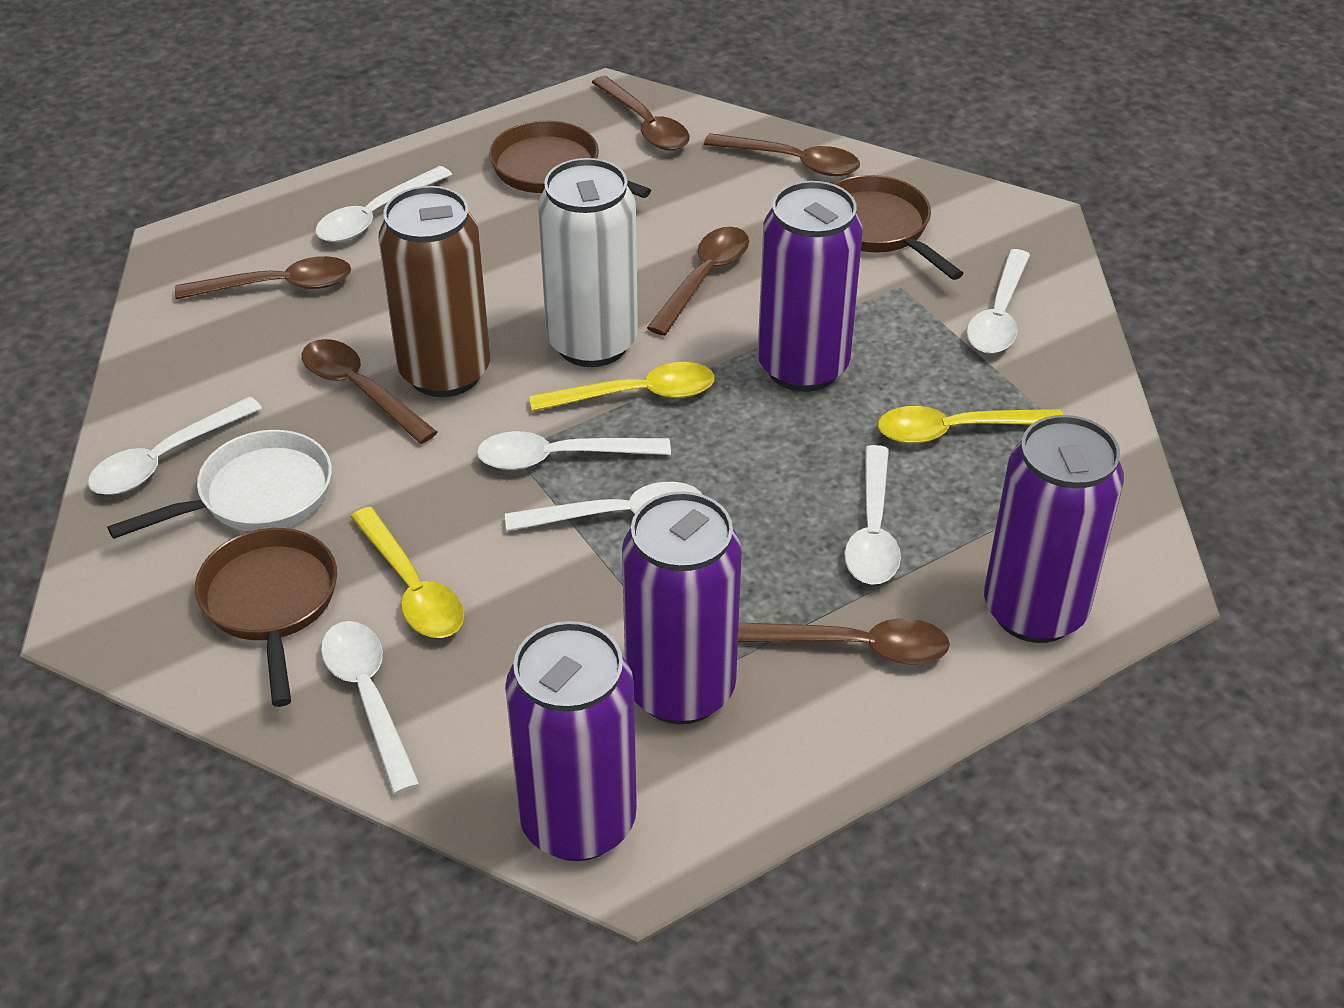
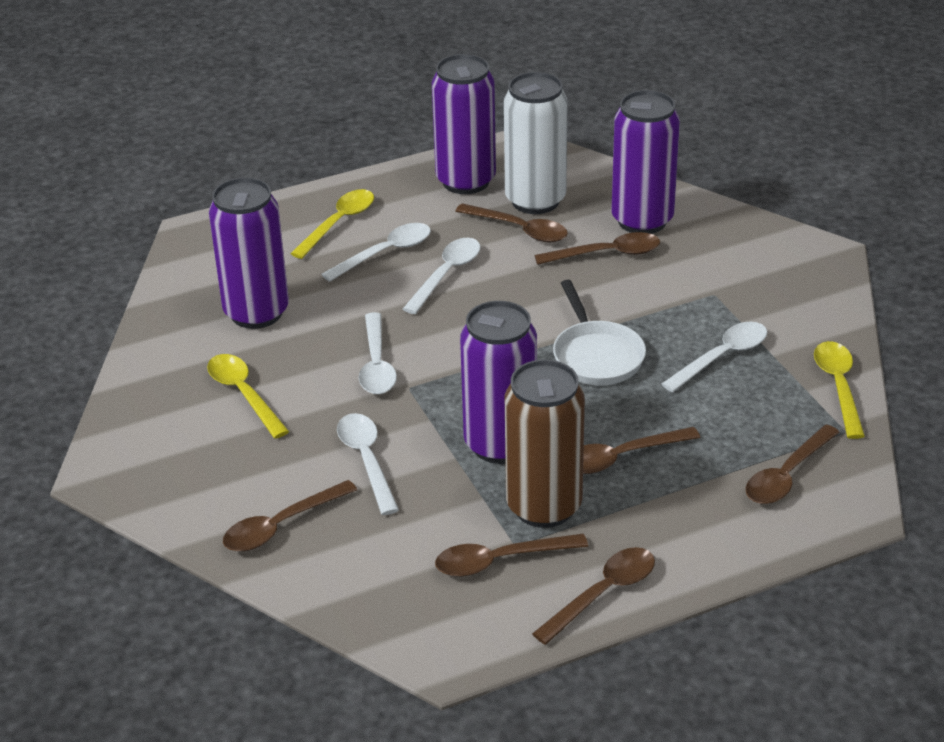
brown pan: [195,528,337,707] [489,120,651,198] [833,175,964,280] = 3 -> none = 0
brown spoon: [175,256,351,299] [302,339,437,444] [591,76,690,151] [647,227,749,336] [704,133,860,176] [738,618,950,664] = 6 -> [223,480,357,552] [435,534,588,577] [455,203,568,242] [532,547,655,645] [534,232,660,265] [583,427,700,474] [746,425,840,504] = 7
white spoon: [88,396,262,495] [315,166,452,242] [321,621,420,795] [477,431,671,470] [505,482,702,531] [844,445,901,585] [967,249,1030,354] = 7 -> [322,223,431,282] [337,413,399,515] [359,312,397,394] [403,238,481,314] [661,322,767,393] = 5

